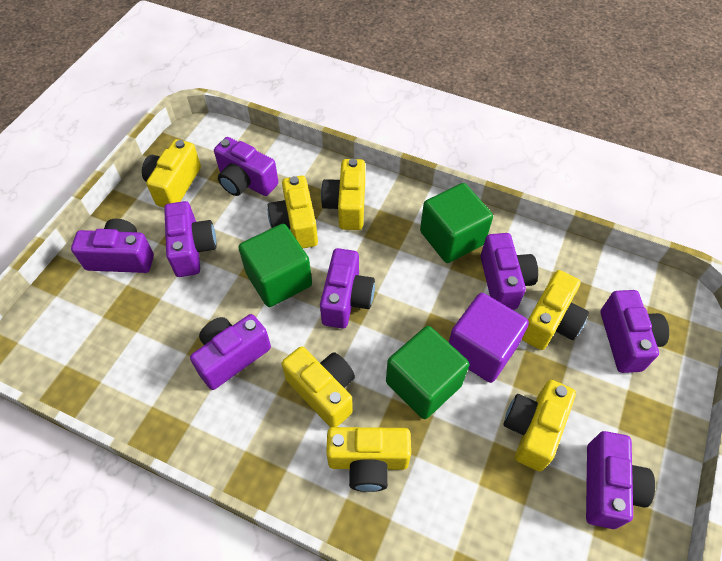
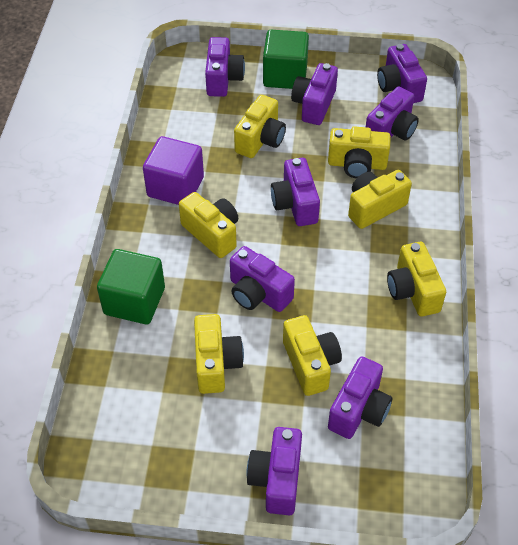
green cube: [238,224,312,307] [386,326,469,419] [420,183,493,263] = 3 -> [97,249,165,324] [263,30,309,89] = 2

